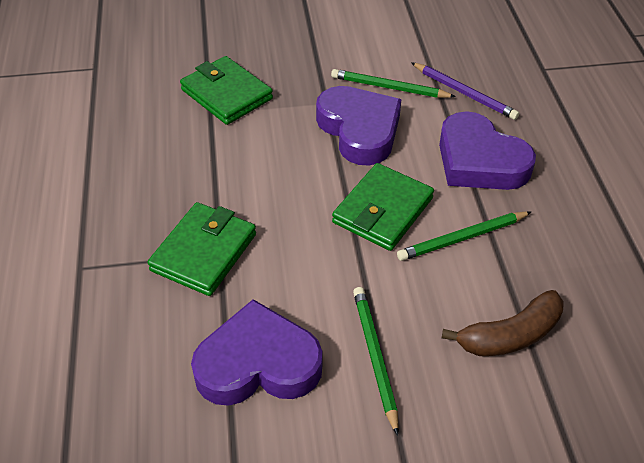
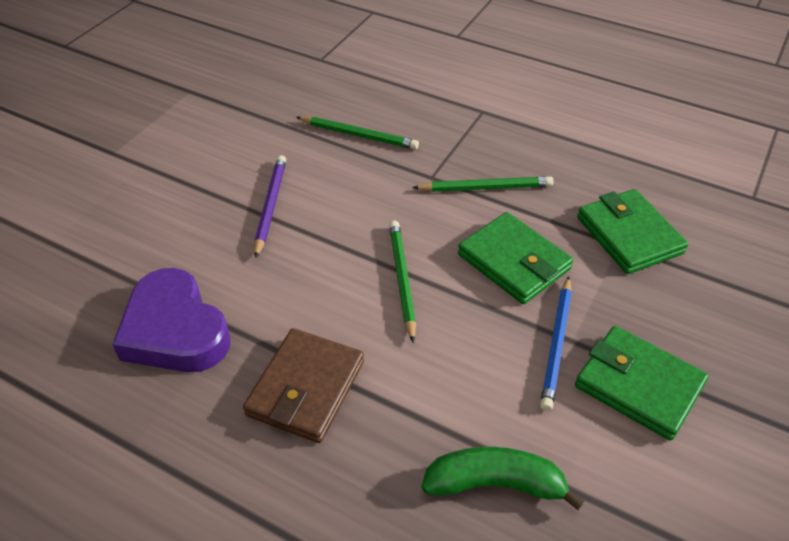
blue pencil: none = 0 -> [540,276,572,411] = 1
brown banana: [442,290,564,356] = 1 -> none = 0
brown wallet: none = 0 -> [243,328,364,443] = 1
green banana: none = 0 -> [421,447,584,510] = 1
purple heart: [191,299,322,406] [316,86,401,166] [439,111,536,190] = 3 -> [112,268,231,372] = 1

